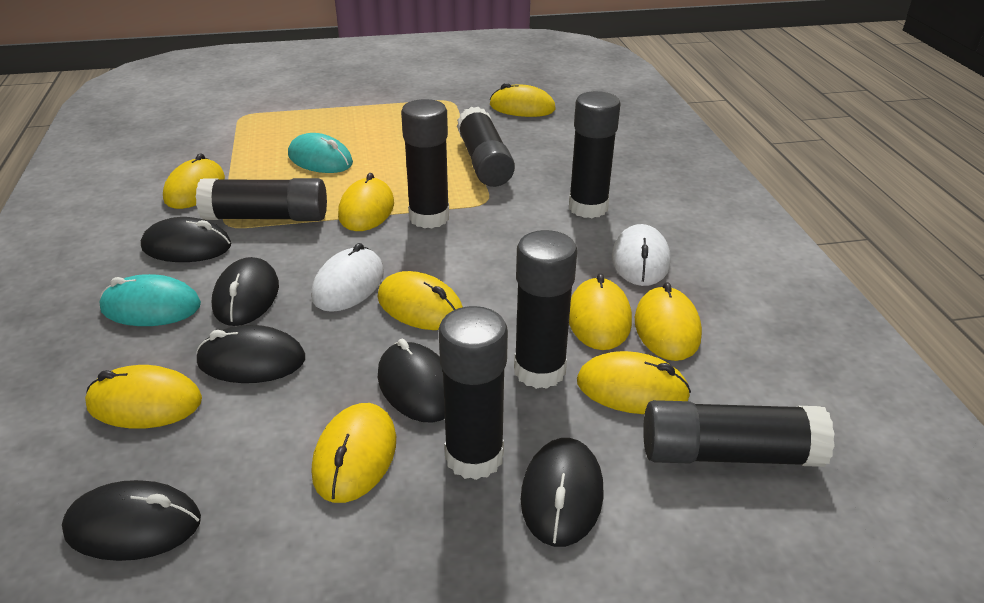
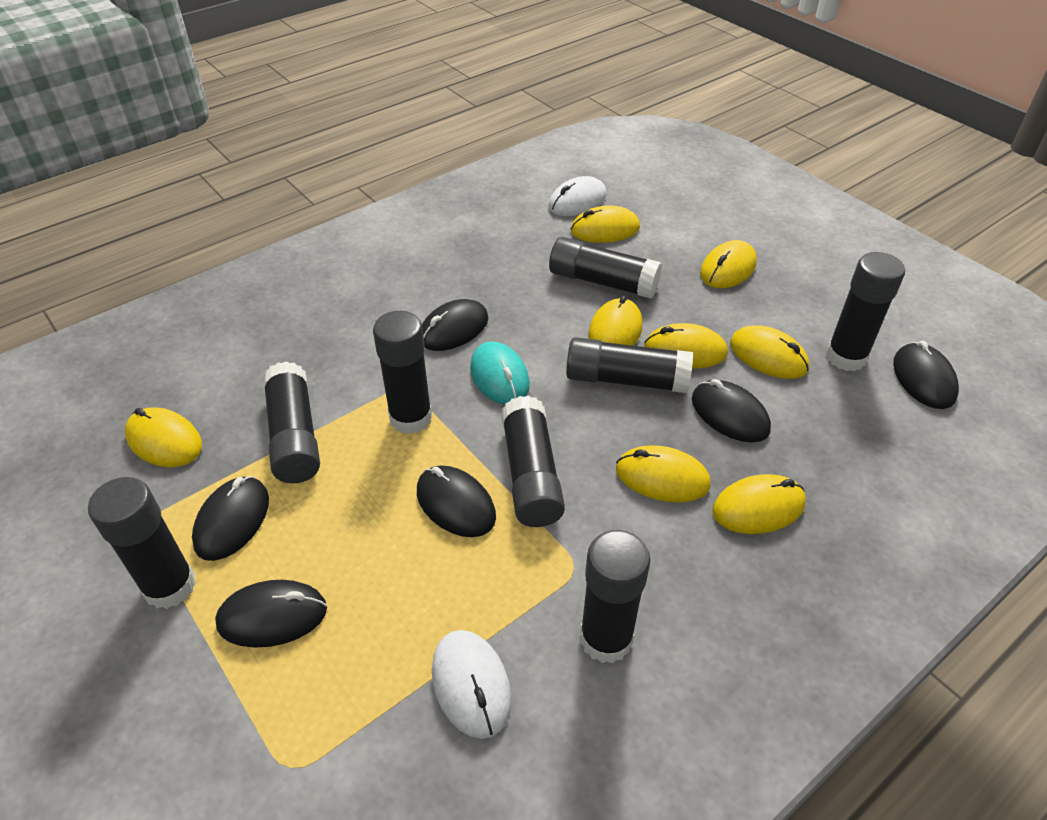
black glue stick: [196,178,327,221] [401,99,449,228] [438,306,508,480] [457,107,515,187] [514,230,577,389] [569,91,621,218] [643,400,835,467] = 7 -> [88,477,196,609] [263,361,320,483] [373,311,432,434] [501,396,565,527] [549,237,662,299] [566,337,693,393] [580,530,650,663] [826,252,905,371] = 8
turquoise mouse: [99,274,201,326] [288,133,353,173] = 2 -> [470,341,530,405] = 1
yellow mouse: [85,365,202,428] [163,153,225,209] [312,403,396,503] [338,173,394,231] [377,271,463,330] [490,83,556,117] [569,273,632,350] [577,351,691,414] [635,282,702,361] = 9 -> [125,407,202,467] [571,205,640,243] [588,295,642,346] [616,445,711,502] [644,323,728,369] [700,240,757,288] [712,474,806,534] [730,325,809,379] = 8

